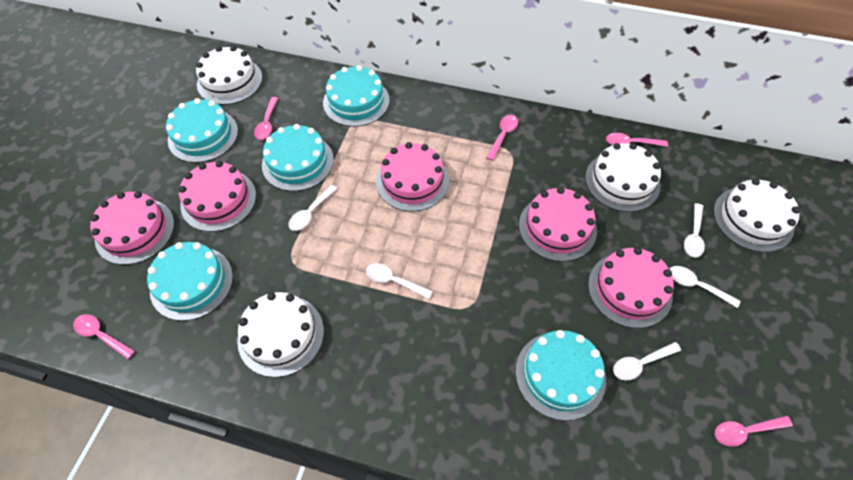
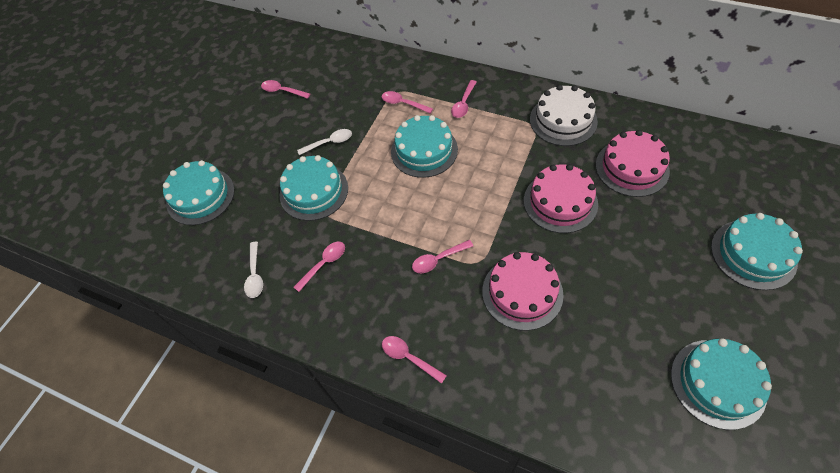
pink cake: [90,191,174,265] [179,161,256,232] [376,142,449,211] [519,187,597,262] [588,247,674,328] = 5 -> [482,252,563,330] [524,164,598,233] [596,130,670,197] = 3
pink spoon: [73,314,135,359] [254,97,278,140] [486,115,518,161] [606,133,668,147] [715,416,793,447] = 5 -> [261,80,310,99] [294,242,345,292] [382,91,433,114] [382,336,447,384] [412,240,473,273] [451,80,477,118] = 6
white cake: [196,46,262,105] [237,292,324,377] [585,143,661,212] [713,178,800,252] = 4 -> [530,85,598,146] = 1
white spoon: [288,185,338,231] [366,263,433,299] [613,342,681,380] [670,266,741,308] [684,203,705,258] = 5 -> [244,242,263,298] [297,129,352,155] = 2

